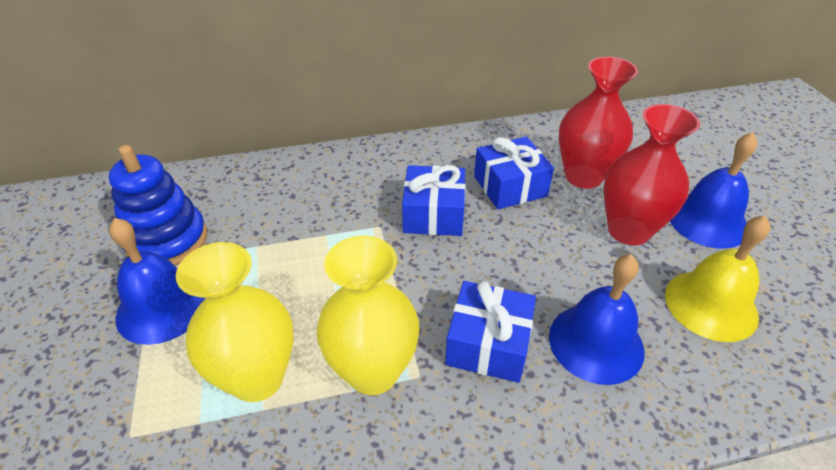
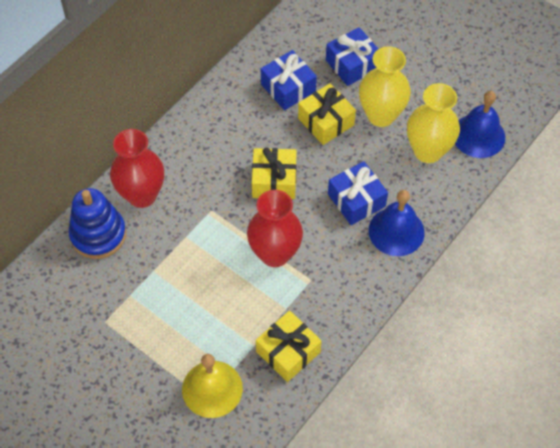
blue bell: [109,218,206,345] [549,254,644,385] [670,132,757,249] = 3 -> [369,190,424,256] [455,91,505,158] = 2
yellow gift: none = 0 -> [252,148,297,199] [256,310,321,382] [298,83,356,145] = 3

